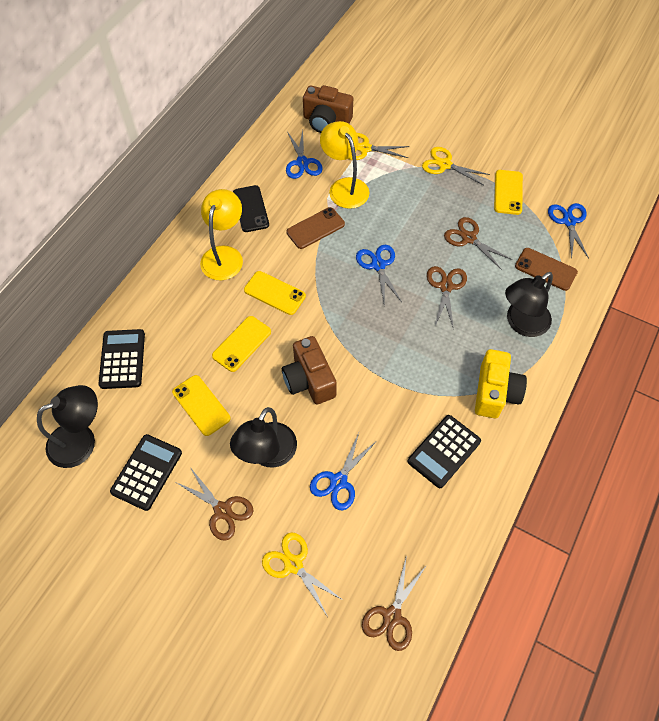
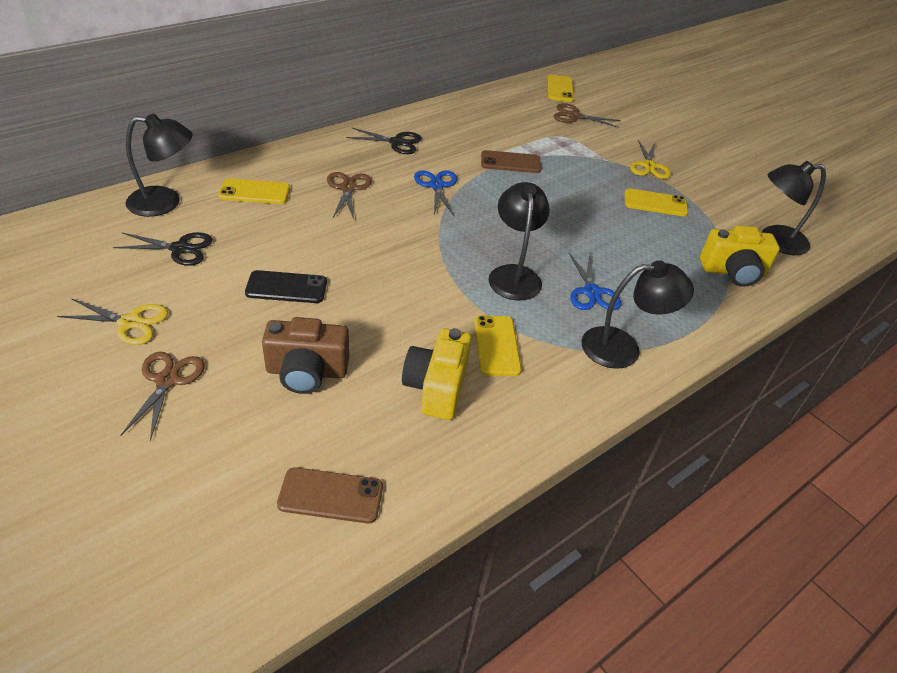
black calculator: [98,329,145,389] [110,434,182,511] [408,415,481,488] = 3 -> none = 0
black lamp: [37,385,98,468] [230,407,297,467] [505,272,553,337] = 3 -> [126,114,193,217] [489,182,550,301] [581,260,694,369] [762,161,826,255] = 4
black scissors: none = 0 -> [113,232,213,266] [346,128,422,154] = 2
blue scissors: [286,130,323,179] [310,433,377,510] [356,245,402,303] [548,203,589,259] = 4 -> [414,170,457,216] [569,253,621,310] = 2
brown camera: [282,336,337,404] [303,85,353,133] = 2 -> [262,317,349,394] = 1
brown scissors: [176,467,253,540] [362,555,426,651] [427,266,467,330] [444,217,513,270] = 4 -> [120,352,205,441] [327,172,371,219] [554,103,620,128] = 3
yellow camera: [475,349,527,418] = 1 -> [402,328,472,420] [700,225,780,287] = 2
yellow lamp: [200,189,243,280] [320,121,369,209] = 2 -> none = 0
yellow scissors: [262,532,344,617] [348,133,410,160] [422,147,490,185] = 3 -> [57,298,168,345] [630,140,671,179] = 2

